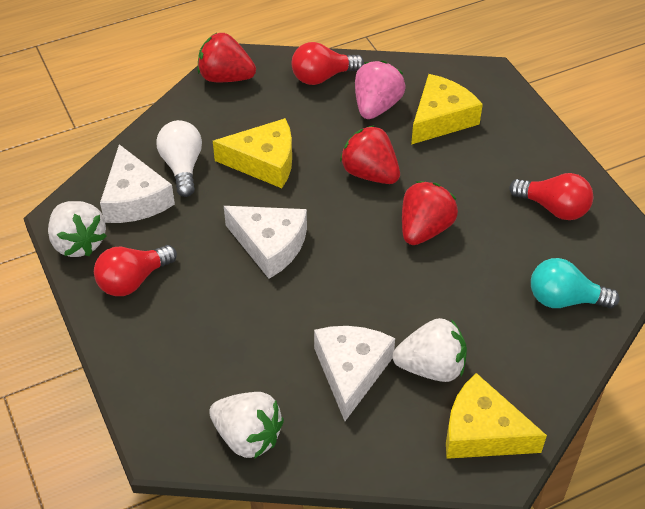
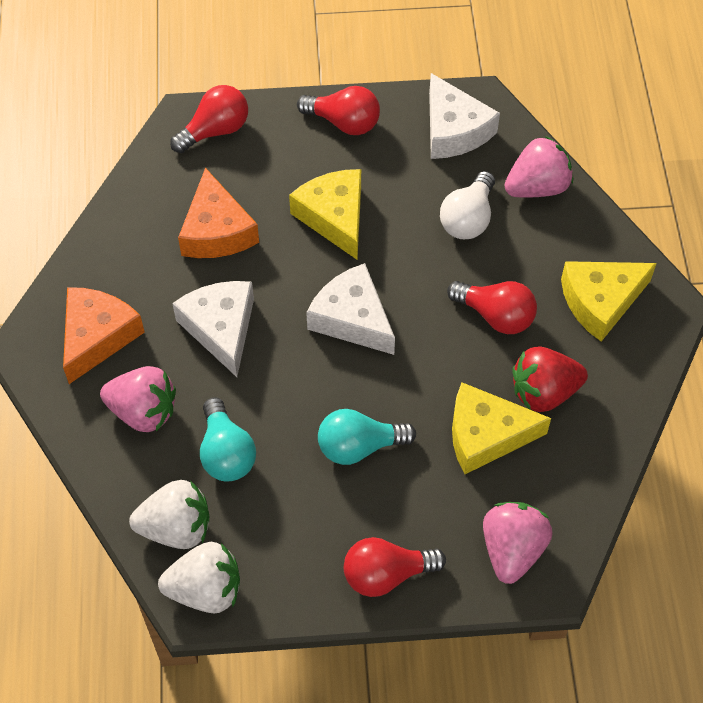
orange cheese: none = 0 -> [63,287,145,384] [178,168,259,258] = 2
pink strawberry: [355,61,405,119] = 1 -> [100,366,176,432] [483,502,553,584] [504,136,573,198] = 3
red light bulb: [94,245,177,296] [291,42,364,85] [509,173,593,220] = 3 -> [170,85,248,153] [297,86,380,135] [344,537,446,597] [447,281,537,334] = 4
red strawberry: [198,33,256,82] [340,125,400,184] [402,181,458,245] = 3 -> [513,346,588,412] = 1
turquoise light bulb: [531,258,619,308] = 1 -> [200,397,256,482] [318,409,416,465] = 2
white strawberry: [48,201,107,257] [209,392,284,459] [392,318,467,382] = 3 -> [129,480,209,549] [158,542,240,613] = 2

